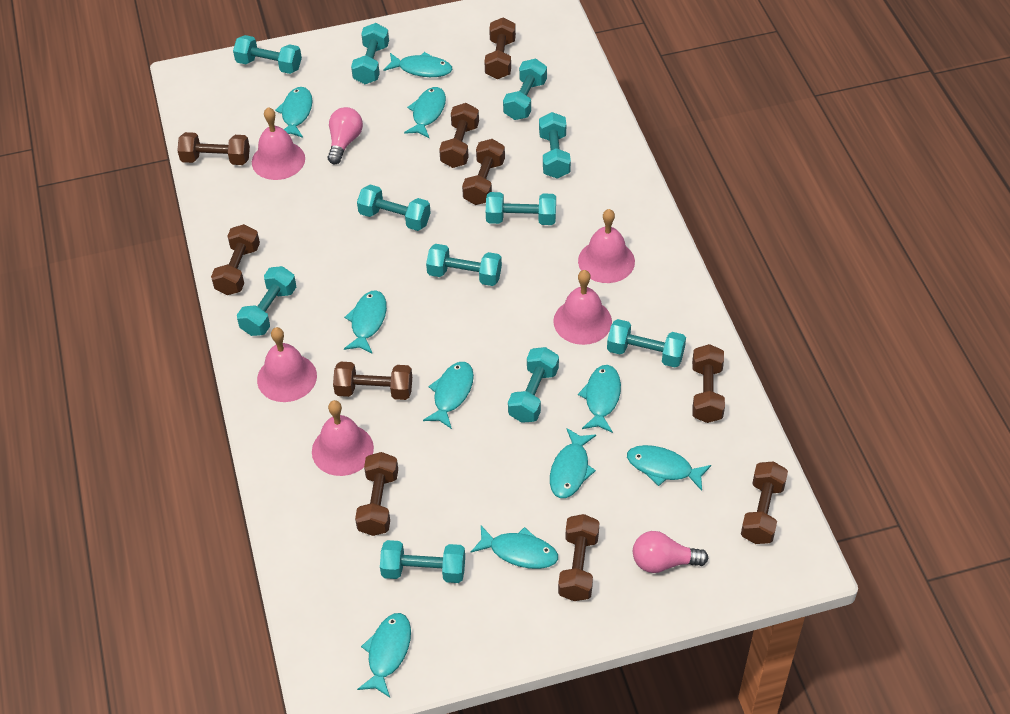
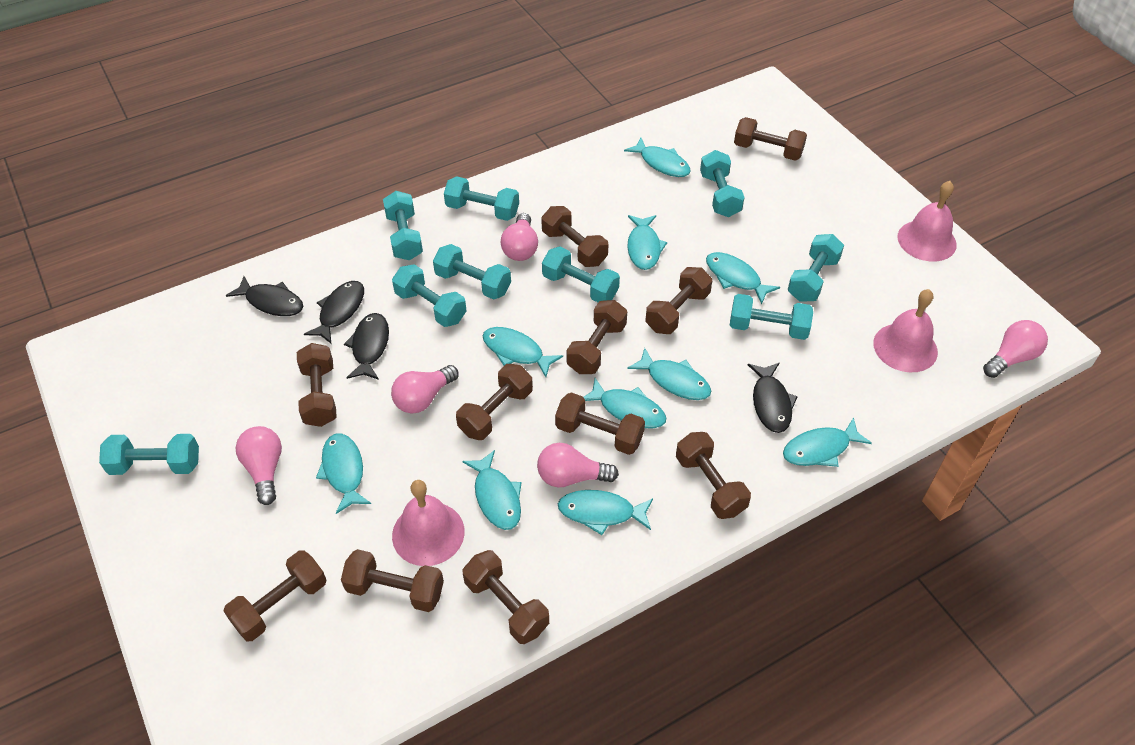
black fish: none = 0 -> [226,276,303,316] [304,281,364,344] [344,313,389,380] [748,363,798,433] = 4
brown dumbbell: [177,132,250,165] [211,224,260,295] [333,362,412,400] [355,452,398,536] [439,103,479,168] [462,139,505,205] [484,18,516,79] [558,514,600,601] [692,344,725,423] [741,461,788,544] = 10 -> [223,550,326,641] [297,343,337,427] [341,549,444,612] [456,364,533,440] [462,550,549,644] [541,206,608,267] [555,392,645,455] [567,300,627,374] [645,267,712,334] [676,432,751,519] [734,117,807,161] = 11
pink bell: [252,107,305,180] [257,327,317,402] [312,400,374,476] [553,270,612,345] [578,209,635,283] = 5 -> [392,480,465,566] [873,289,938,372] [897,181,957,262] = 3
pink light bulb: [328,107,363,164] [633,531,708,573] = 2 -> [236,426,282,505] [391,365,459,414] [501,213,538,261] [537,443,619,487] [983,320,1048,378] = 5
turquoise dumbbell: [233,35,302,74] [237,266,296,336] [351,23,389,84] [357,185,431,231] [380,540,465,583] [426,244,502,286] [486,192,556,225] [503,59,547,120] [508,347,559,423] [539,112,571,179] [607,319,686,367] = 11 -> [99,434,199,475] [383,191,423,260] [392,264,467,327] [433,244,511,300] [444,176,519,221] [542,247,620,302] [700,150,745,217] [730,294,813,340] [788,234,844,302] = 9

